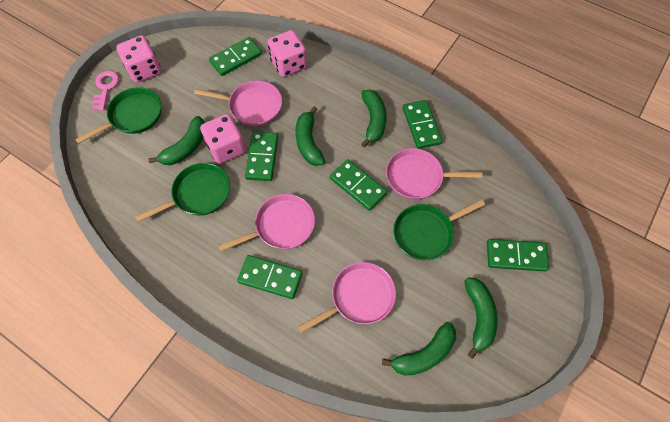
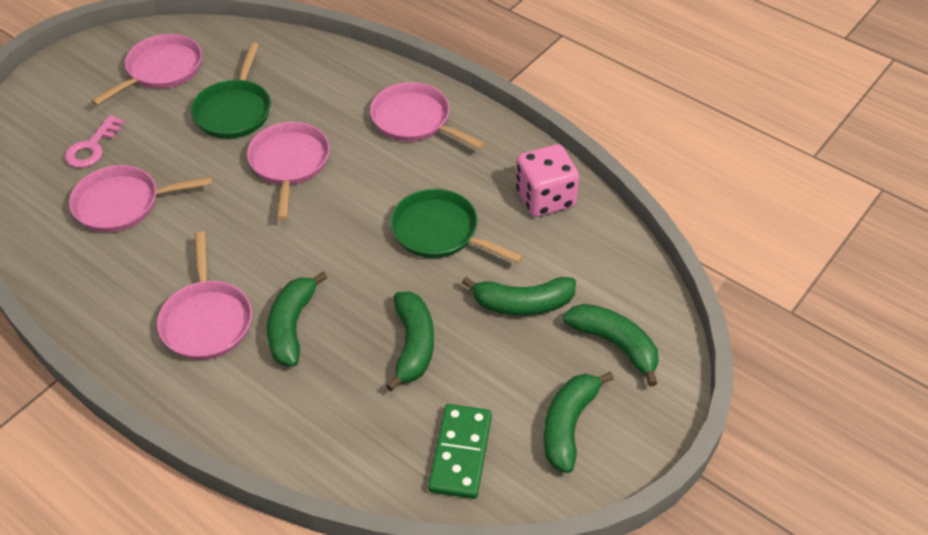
green domino: [209,37,262,76] [237,255,303,299] [245,132,278,181] [330,159,387,211] [403,100,442,149] [487,239,549,271] = 6 -> [428,404,492,499] = 1
green pan: [75,87,161,144] [136,163,230,222] [393,199,485,260] = 3 -> [191,42,271,139] [390,189,524,263] = 2
pink dice: [116,35,161,83] [200,114,246,164] [267,30,307,77] = 3 -> [516,144,579,217] = 1
pink pan: [194,81,282,126] [218,194,315,251] [298,262,396,333] [386,148,482,200] = 4 -> [69,165,213,232] [91,34,202,105] [157,232,252,360] [247,122,330,220] [370,82,485,149] = 5

